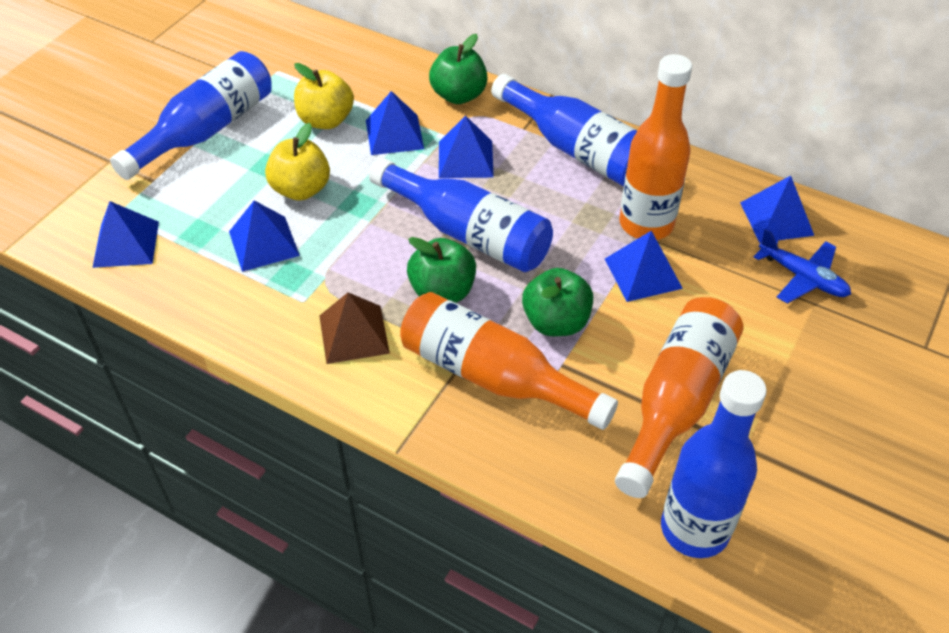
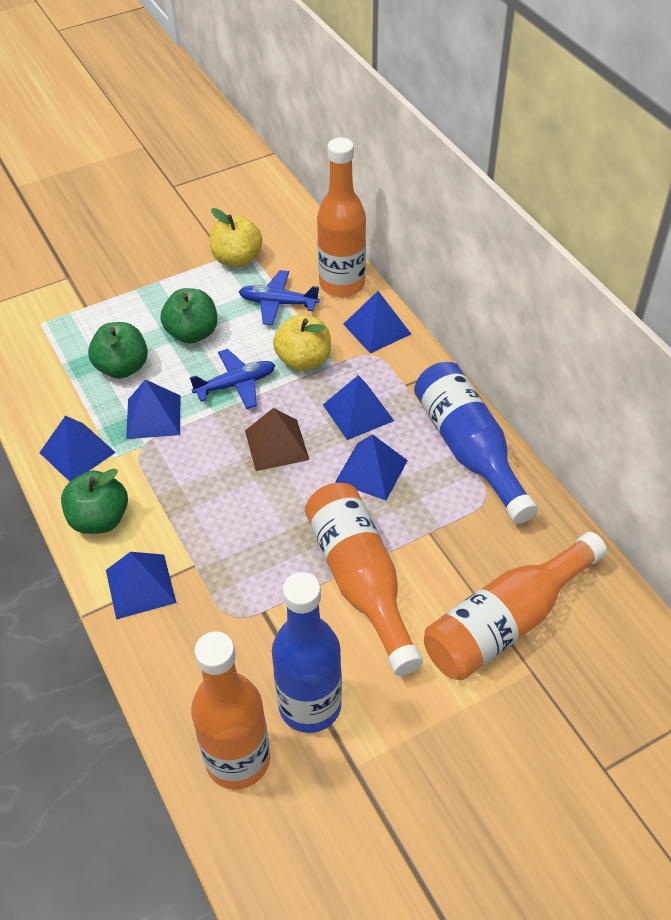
blue bottle: [110,51,272,180] [369,158,553,272] [491,74,638,187] [661,370,767,558] = 4 -> [272,572,342,733] [414,362,538,524] = 2
blue plane: [754,229,851,304] = 1 -> [190,349,275,409] [239,270,320,325] = 2
orange bottle: [400,292,618,430] [615,297,744,498] [619,54,692,240] = 3 -> [191,631,270,789] [305,483,423,676] [317,138,366,297] [424,532,607,681] = 4

